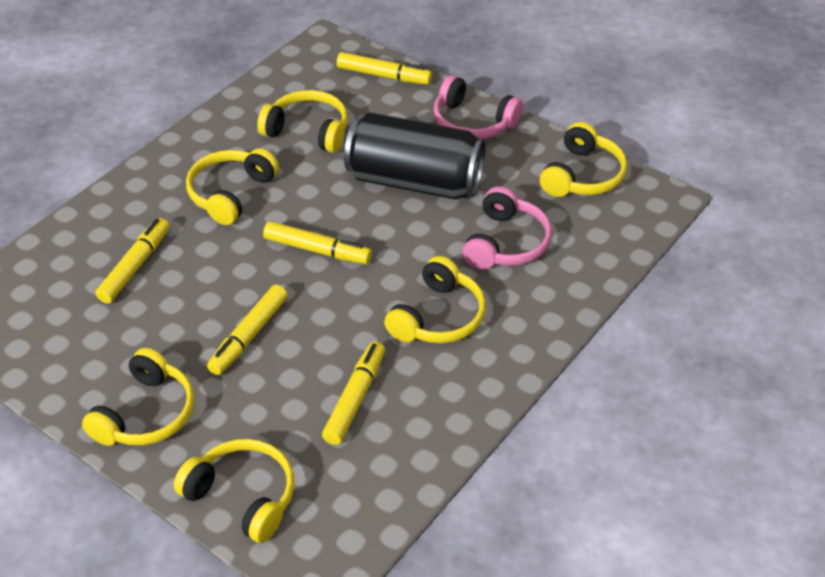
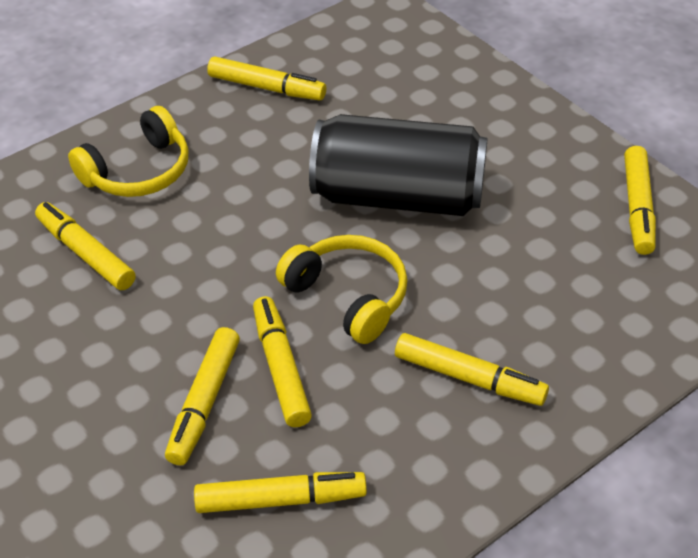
pink headphones: [433,75,523,139] [462,186,552,270] = 2 -> none = 0
yellow headphones: [82,348,194,446] [174,439,294,543] [186,148,279,225] [257,90,348,153] [384,256,486,343] [540,122,627,197] = 6 -> [68,106,189,197] [276,235,408,344] = 2
yellow marker: [95,218,169,304] [207,285,288,375] [263,221,372,264] [322,342,385,445] [337,52,432,85] = 5 -> [35,202,136,290] [165,327,240,466] [194,472,367,513] [207,57,326,100] [253,296,312,427] [395,333,549,406] [624,146,656,255] = 7

